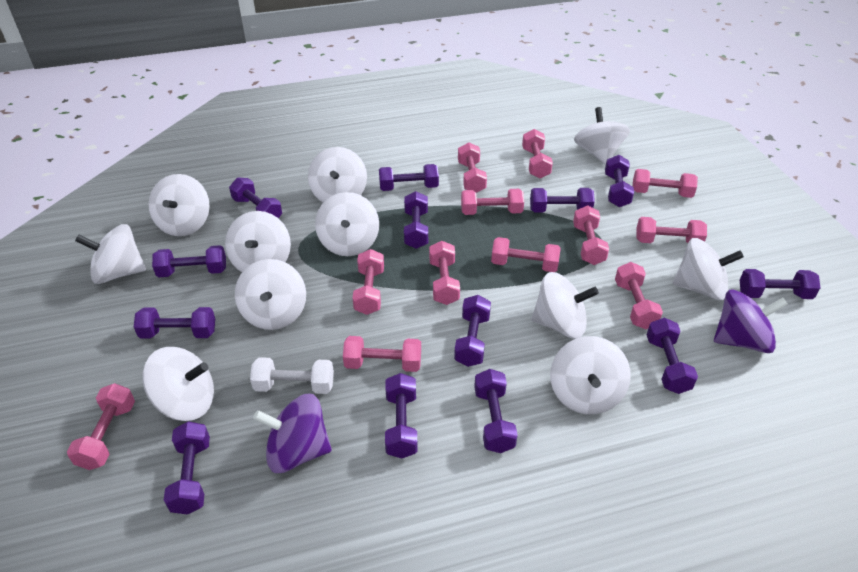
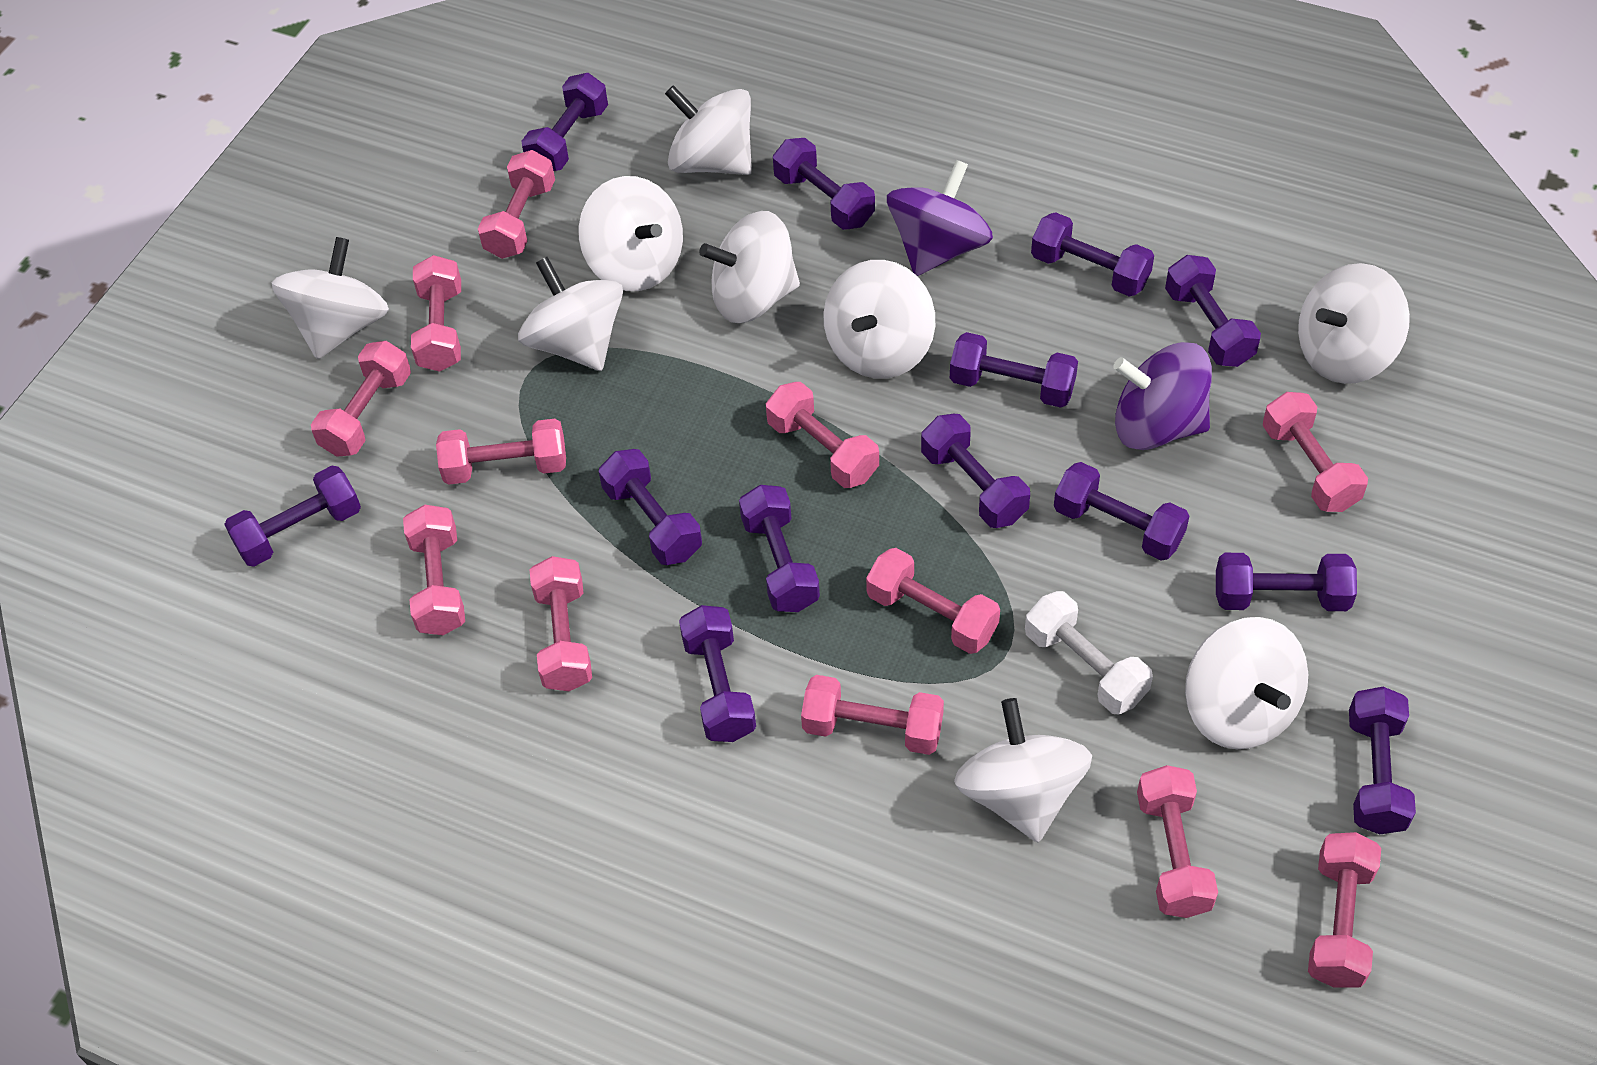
white spinning top: [75,224,146,284] [142,347,214,421] [149,174,210,236] [225,211,291,272] [235,259,306,330] [308,147,367,203] [315,192,379,256] [531,272,599,339] [550,336,631,414] [574,107,630,165] [673,238,744,300] = 11 -> [272,237,389,359] [518,257,623,371] [579,176,683,291] [665,85,752,175] [699,211,800,323] [823,260,935,379] [954,698,1092,842] [1185,617,1308,749] [1298,263,1410,384] = 9

